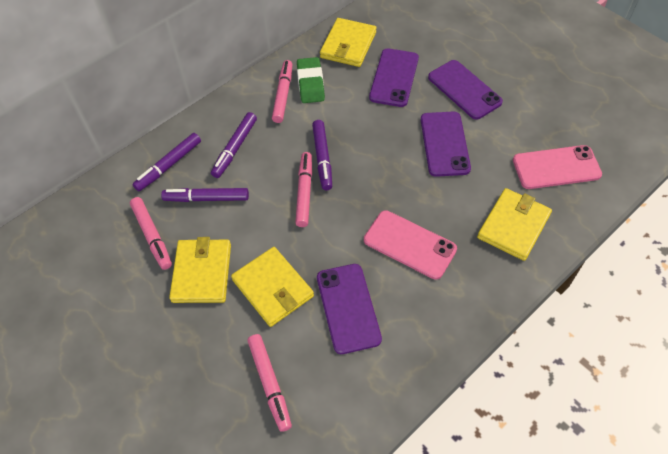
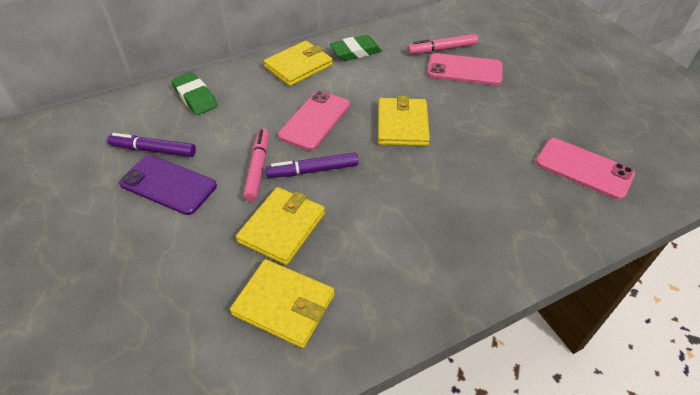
green eraser: [297,57,325,103] = 1 -> [171,72,218,115] [330,35,382,61] = 2
pink marker: [130,197,172,270] [248,334,292,432] [272,60,293,123] [295,152,312,227] = 4 -> [243,129,269,202] [407,34,478,54] = 2
pink phone: [364,210,457,280] [513,145,602,189] = 2 -> [278,91,350,151] [427,53,503,85] [536,138,635,200] = 3
purple marker: [133,133,201,191] [161,188,249,202] [211,112,257,178] [312,120,332,190] = 4 -> [107,133,196,157] [265,152,359,178] = 2
purple phone: [317,264,382,354] [369,48,419,107] [421,111,471,177] [428,60,503,120] = 4 -> [119,155,217,215] = 1

